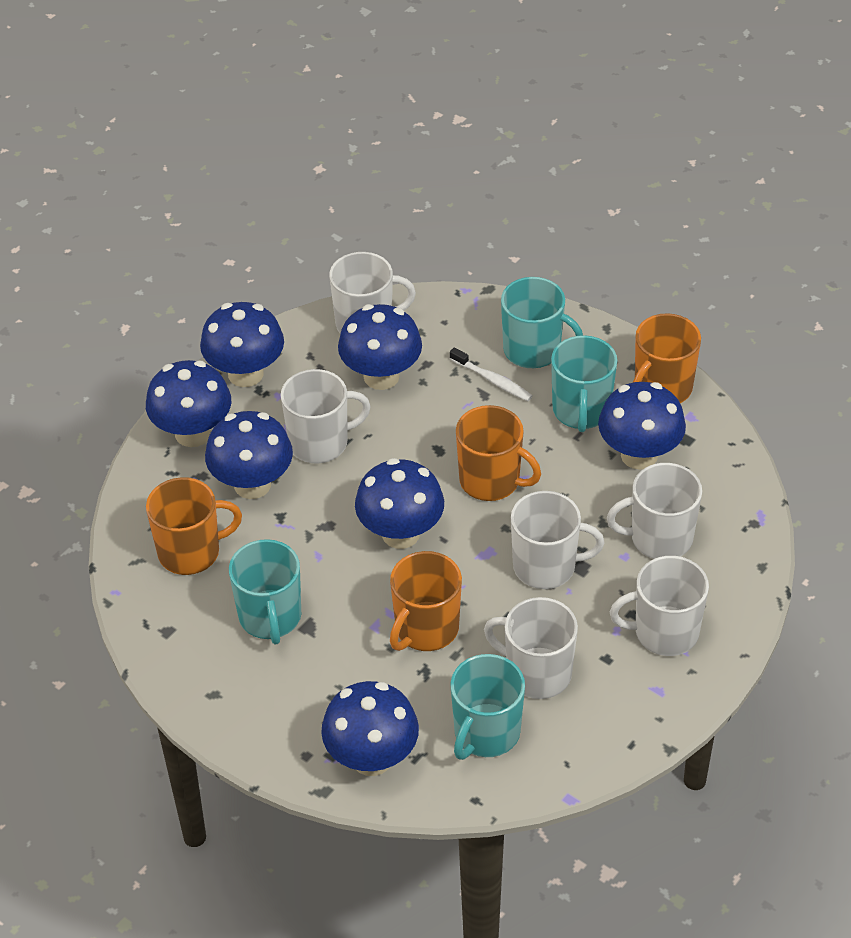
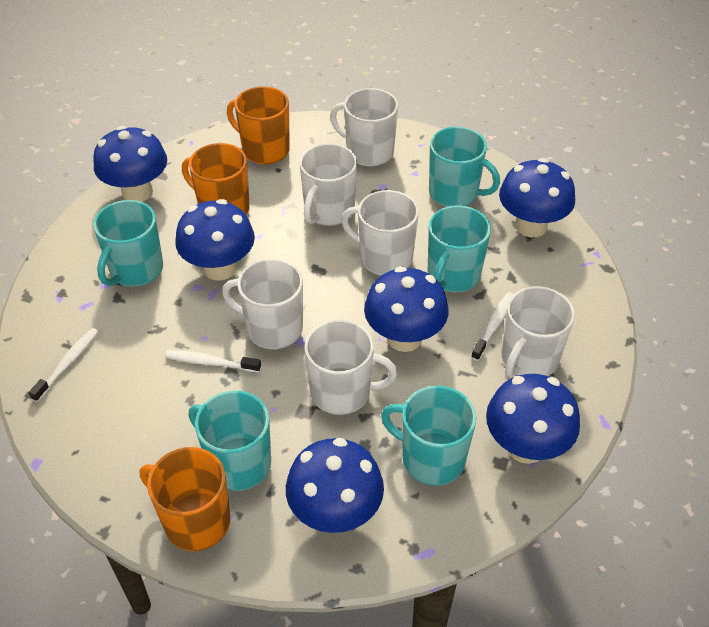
blue mushroom: [146,360,231,447] [200,302,284,387] [205,411,293,499] [321,681,419,776] [338,304,422,390] [355,458,444,549] [598,382,686,470] = 7 -> [94,126,167,202] [175,199,255,280] [286,438,384,533] [364,266,448,352] [486,374,580,464] [499,158,575,237] = 6
orange mug: [146,477,242,575] [390,551,462,651] [456,405,541,501] [633,313,701,403] = 4 -> [140,447,230,551] [182,143,250,215] [227,86,290,165] = 3
turquoise mug: [229,539,301,644] [450,654,525,760] [501,277,583,368] [551,335,617,432] = 4 -> [93,200,163,287] [189,391,271,491] [381,386,476,486] [428,205,491,292] [429,127,500,207] = 5
white toothbrush: [450,347,533,401] = 1 -> [29,328,99,402] [165,350,261,373] [471,292,514,361] = 3

